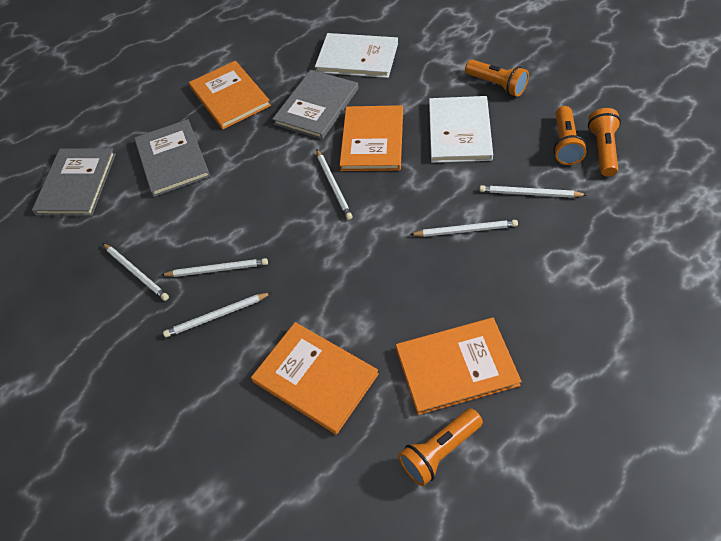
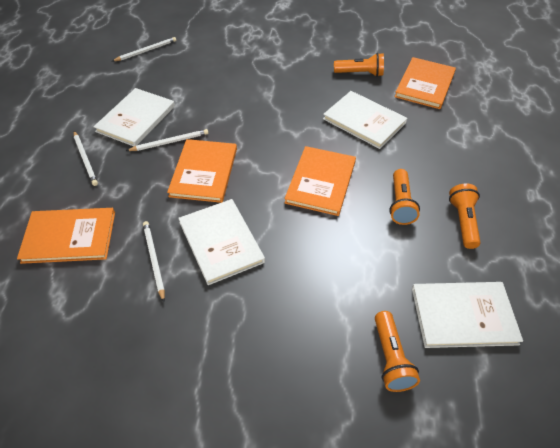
grey book: [32,148,116,216] [134,119,210,197] [272,70,359,140] = 3 -> none = 0
white book: [315,33,398,78] [429,96,493,163] = 2 -> [93,88,175,146] [178,199,265,285] [323,91,407,149] [412,282,523,348] = 4
white pencil: [102,243,169,301] [162,258,268,277] [163,292,272,338] [316,149,353,220] [410,220,518,237] [480,185,587,198] = 6 -> [74,131,98,186] [113,37,176,61] [126,129,208,151] [143,221,165,302] = 4

